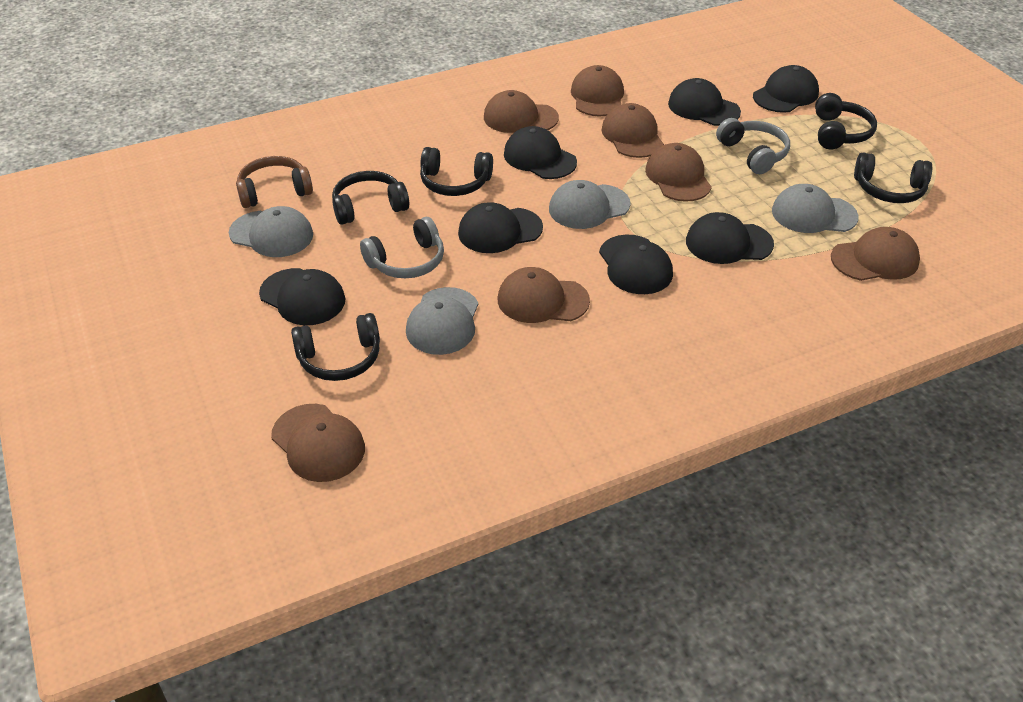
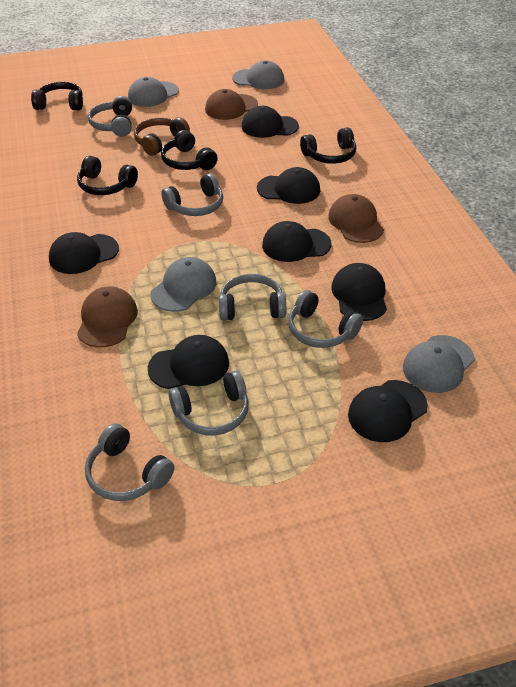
black headphones: [291,313,380,381] [332,171,409,225] [420,147,493,196] [815,93,877,149] [854,152,932,203] = 5 -> [31,82,83,110] [77,156,138,195] [161,130,218,170] [300,127,356,164] = 4
brown cap: [271,404,365,482] [484,90,559,133] [498,267,590,323] [571,65,624,117] [601,103,664,158] [645,143,712,202] [831,227,920,281] = 7 -> [77,286,138,348] [205,89,258,120] [328,194,384,243] = 3
grey headphones: [360,217,444,278] [716,118,790,174] = 2 -> [85,423,174,501] [88,96,132,137] [161,173,223,216] [169,371,249,436] [219,274,286,321] [288,290,363,348] = 6

